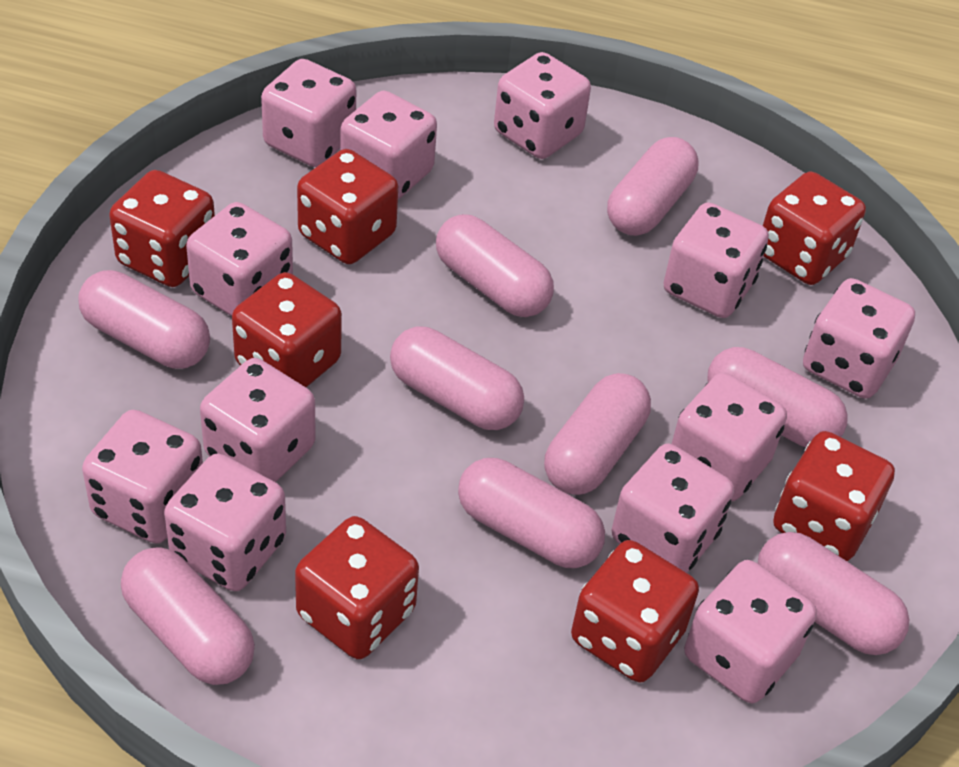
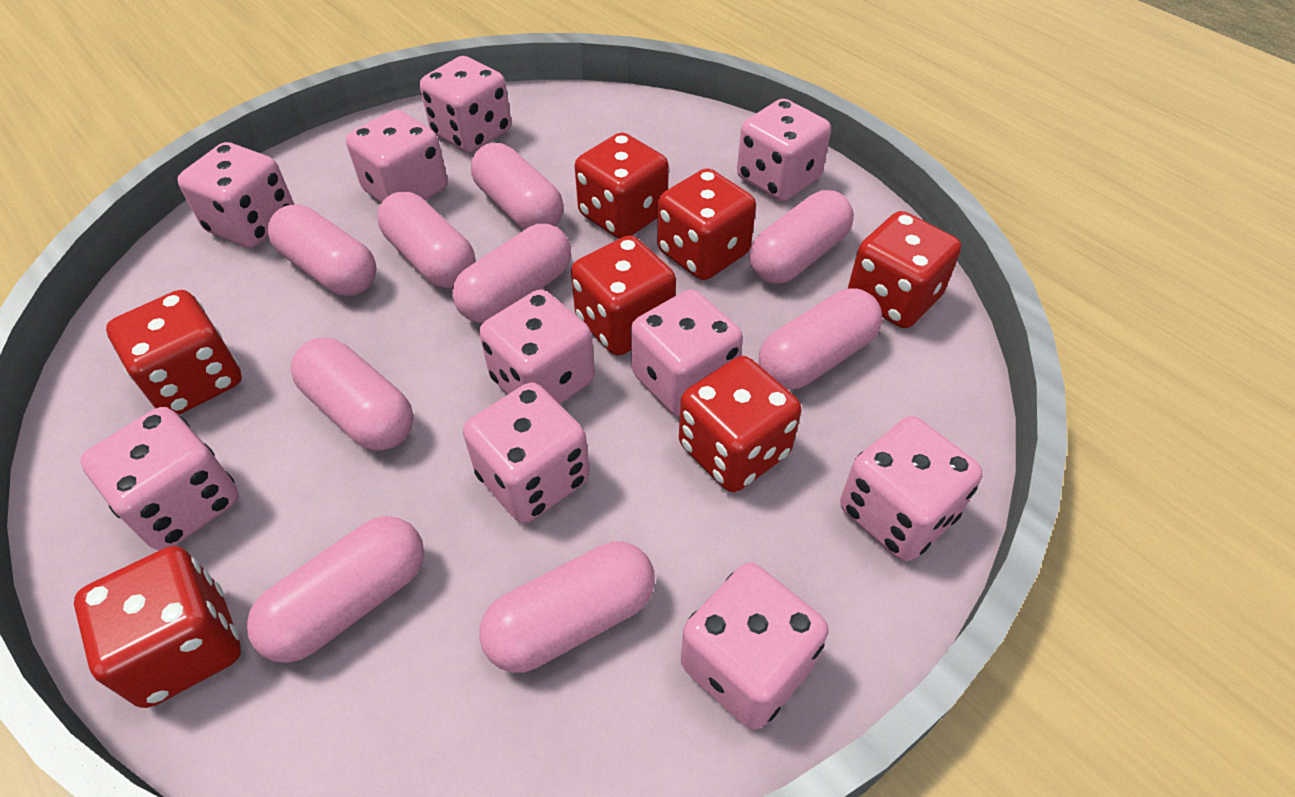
pink dice: [82,410,203,544] [164,454,286,591] [186,202,293,316] [200,358,315,482] [261,59,356,167] [340,90,437,199] [494,52,591,159] [612,444,734,573] [663,202,769,318] [672,372,787,501] [684,560,817,703] [803,278,915,399] = 12 -> [80,407,239,551] [177,142,295,248] [346,110,448,203] [420,56,511,153] [463,382,590,523] [479,289,595,404] [631,289,743,417] [681,563,829,730] [737,99,831,201] [840,416,983,561] = 10

